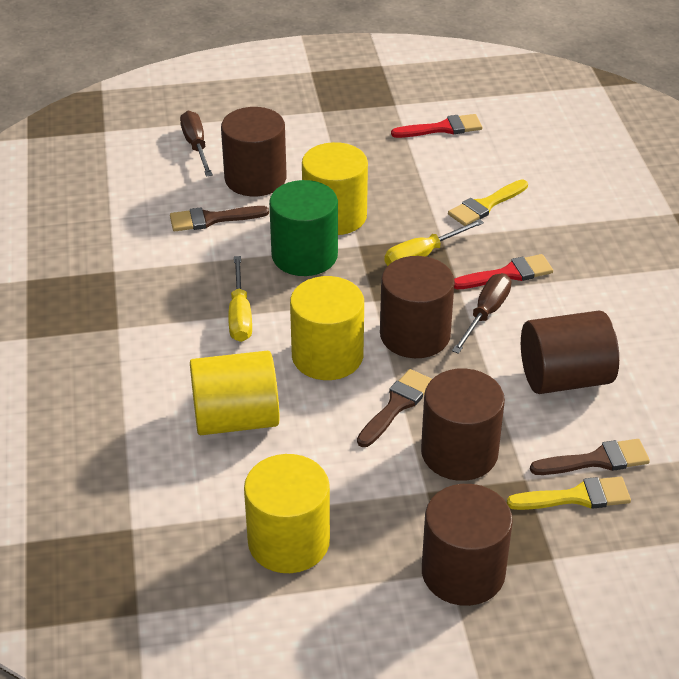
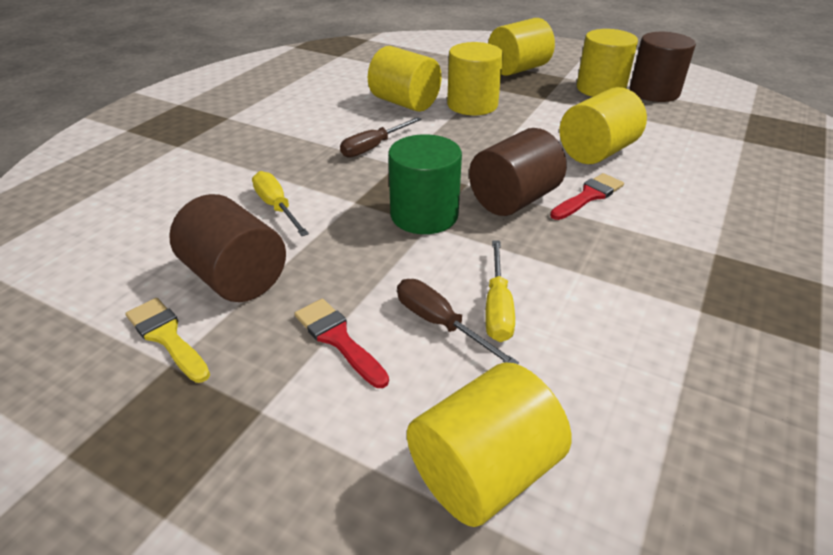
brown brush: [170,206,269,231] [357,369,432,447] [530,439,650,475] = 3 -> none = 0
brown cylinder: [221,107,287,196] [380,256,455,358] [421,369,505,481] [422,484,513,606] [521,311,619,394] = 5 -> [169,194,286,302] [469,128,567,216] [630,32,696,102] = 3
yellow brush: [448,179,528,226] [507,477,631,510] = 2 -> [125,298,210,383] = 1
yellow cylinder: [190,351,279,435] [244,454,330,573] [290,276,364,380] [302,142,368,235] = 4 -> [368,46,442,112] [407,363,572,527] [447,42,503,115] [488,18,555,76] [560,87,647,164] [577,29,638,97] = 6

